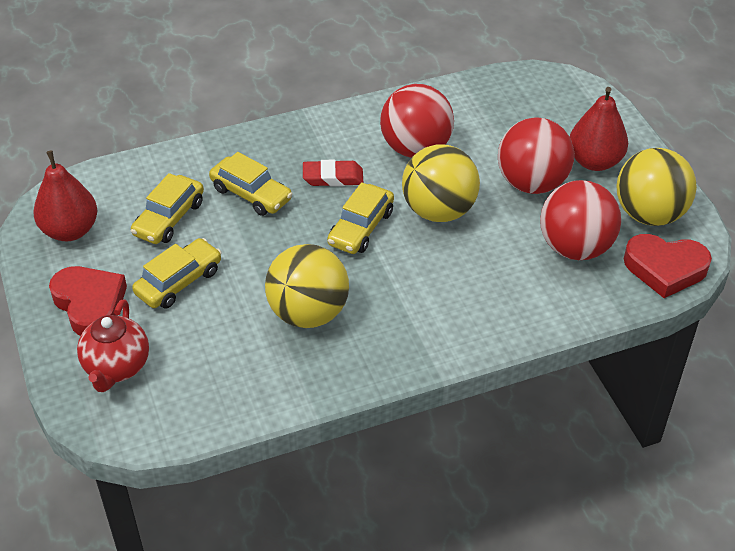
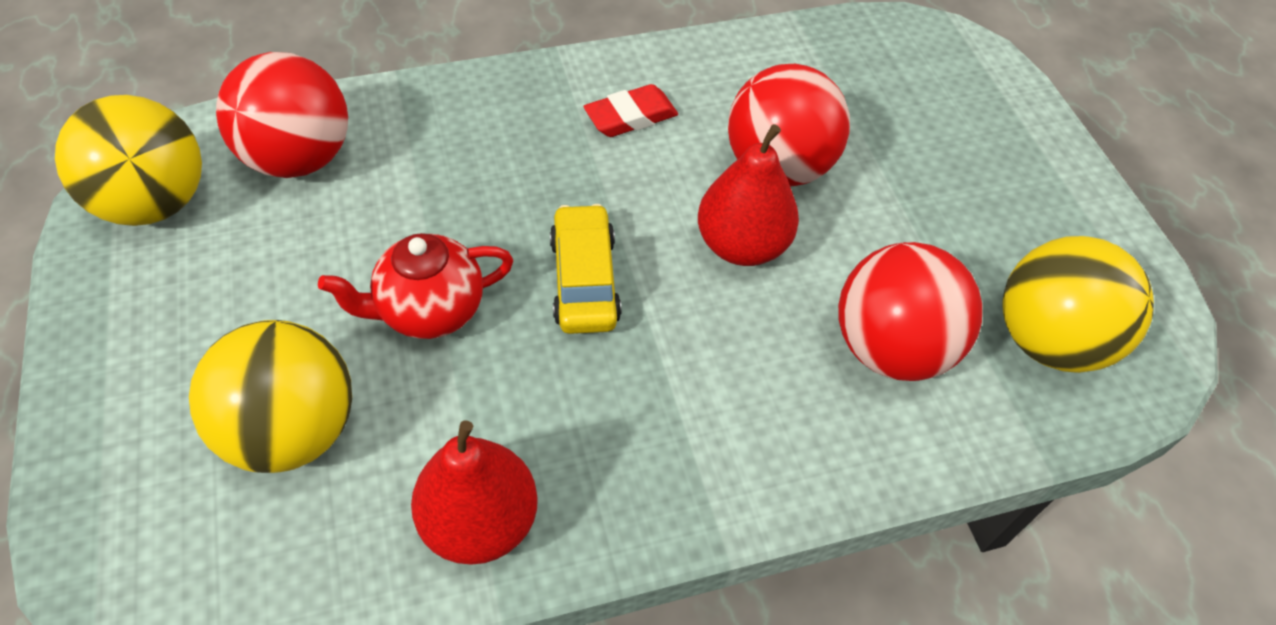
red heart: [49,266,127,336] [624,234,712,298] = 2 -> none = 0
yellow car: [130,173,204,244] [132,238,222,309] [209,152,293,216] [327,182,394,254] = 4 -> [550,204,621,334] = 1

